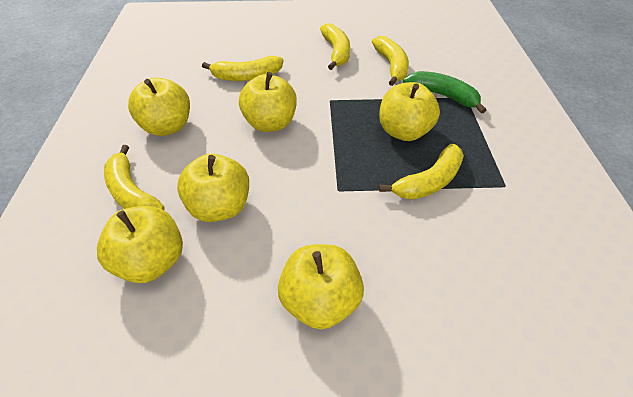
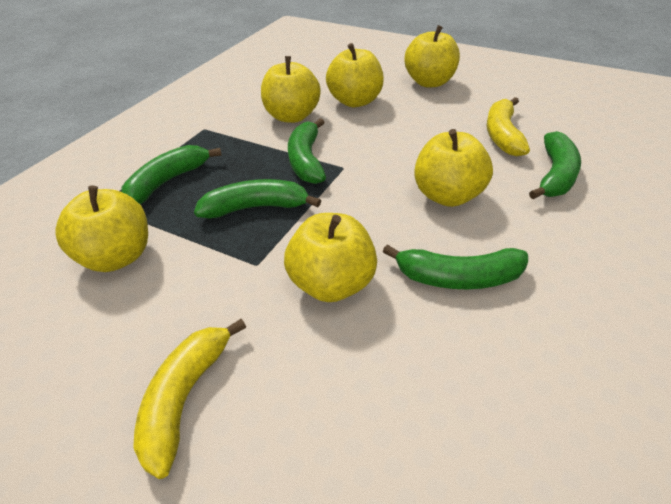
green banana: [403,71,486,114] = 1 -> [121,145,222,204] [194,179,321,218] [288,118,326,184] [383,245,528,289] [529,131,581,199] = 5
yellow banana: [104,145,165,210] [202,56,283,81] [320,23,350,70] [372,36,409,86] [379,144,464,200] = 5 -> [133,319,246,479] [487,97,530,157] = 2

